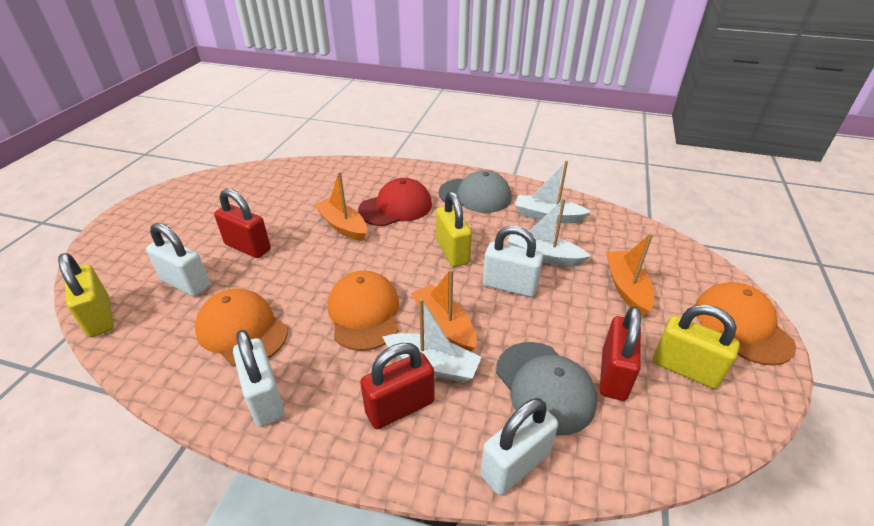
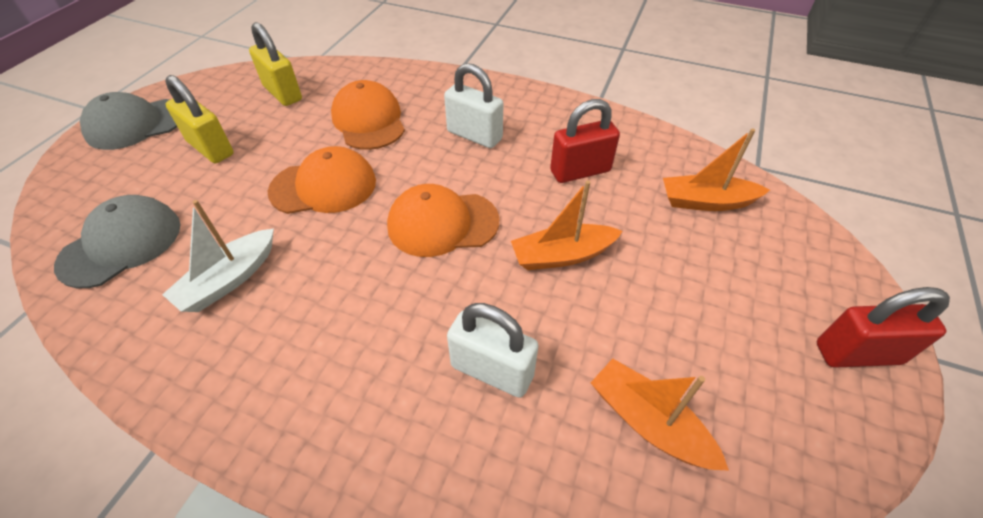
red cap: [358,178,432,226] = 1 -> none = 0
red padlock: [214,189,271,258] [360,343,434,429] [600,306,641,401] = 3 -> [550,99,620,183] [817,287,950,368] = 2
white boat: [383,298,482,382] [507,198,591,266] [515,161,591,223] = 3 -> [162,200,274,312] = 1
white padlock: [146,223,210,297] [233,330,285,427] [481,398,558,495] [483,226,543,297] = 4 -> [444,63,503,148] [447,303,539,398] = 2
yellow padlock: [58,253,114,337] [436,192,472,267] [653,305,740,389] = 3 -> [165,75,234,163] [249,22,302,106] = 2

